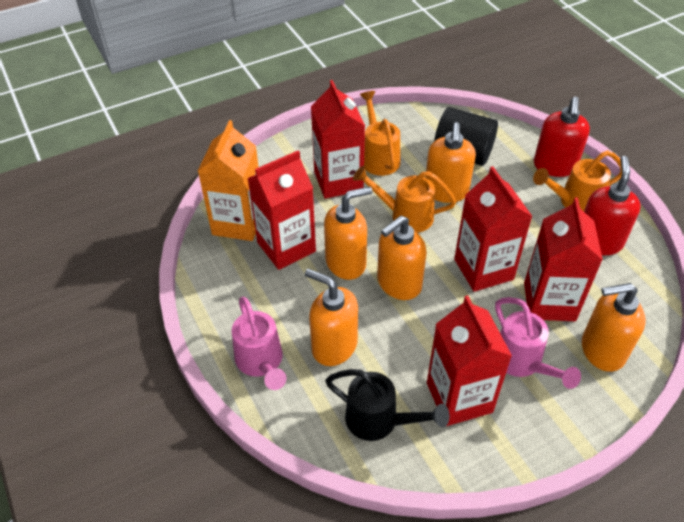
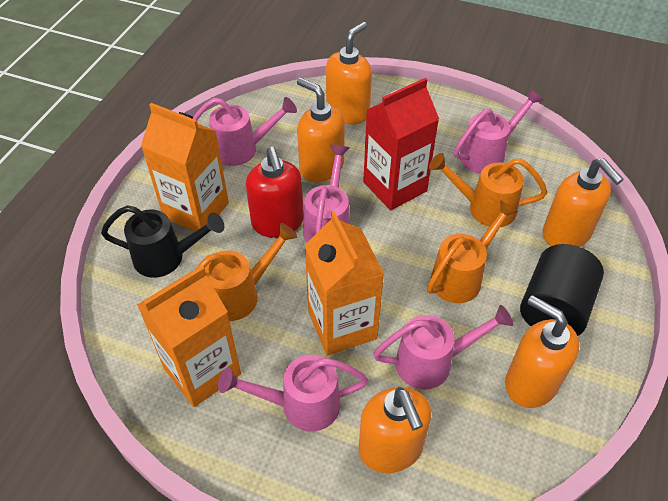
orange carton: [198,120,259,241] = 1 -> [137,266,241,407] [141,103,229,232] [305,211,384,355] = 3
pink watering can: [232,297,287,390] [495,297,581,389] = 2 -> [193,97,297,166] [218,355,368,431] [303,145,350,243] [373,305,514,389] [454,88,543,174] = 5
red carton: [247,150,316,270] [311,80,365,199] [427,296,512,426] [454,166,533,292] [524,198,603,321] = 5 -> [363,78,439,210] = 1
red soap dispenser: [534,97,590,177] [584,156,641,255] = 2 -> [246,147,304,237] = 1

